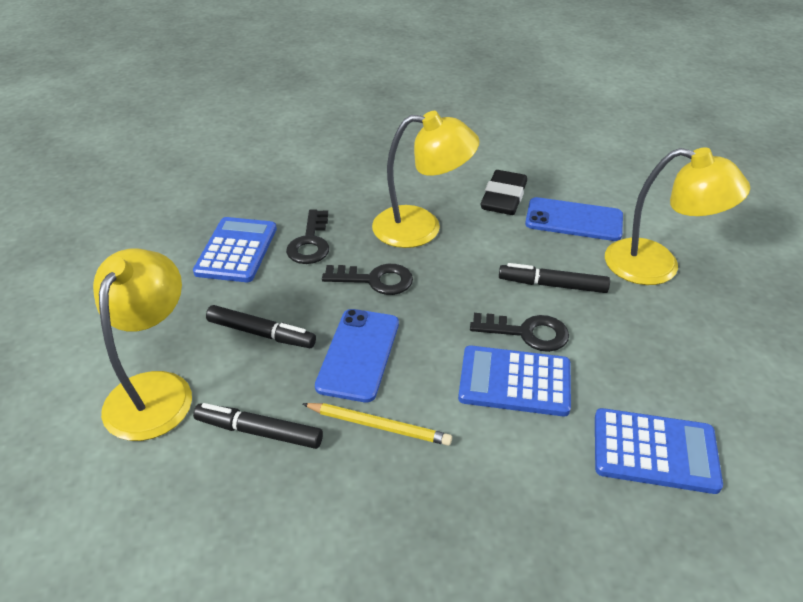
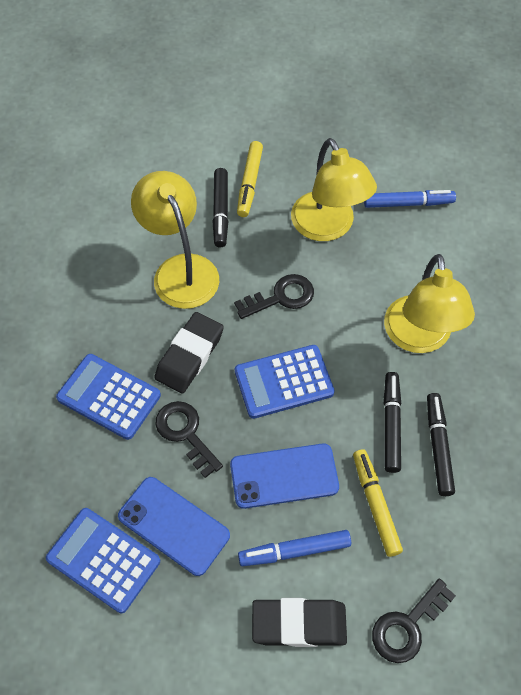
black eraser: [480,170,527,215] = 1 -> [154,312,224,394] [252,598,347,647] = 2
blue marker: none = 0 -> [238,530,351,566] [364,190,456,208] = 2
yellow marker: none = 0 -> [237,141,263,217] [353,449,403,557] = 2
yellow pencil: [302,403,452,446] = 1 -> none = 0

